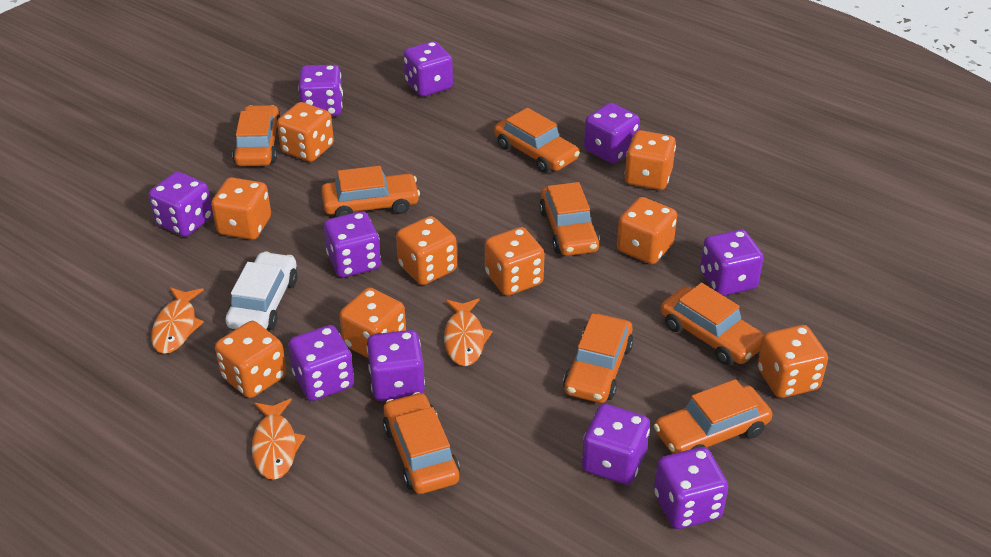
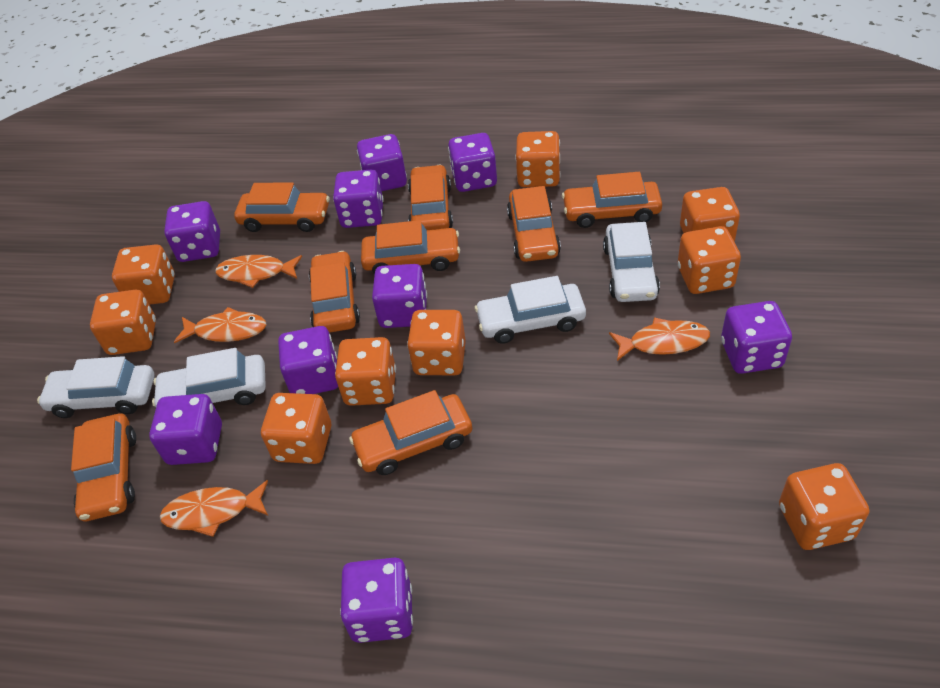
orange fish: [151,287,204,354] [252,399,306,480] [444,298,493,366] = 3 -> [159,480,268,537] [174,307,267,343] [215,255,302,288] [609,317,710,361] = 4
purple dice: [149,172,213,237] [288,325,354,401] [298,65,343,116] [324,211,381,278] [366,330,425,401] [403,41,453,97] [582,404,650,485] [584,103,640,163] [654,447,728,529] [700,229,764,296] = 10 -> [149,394,222,465] [164,201,220,262] [278,326,338,394] [333,170,384,228] [340,558,413,643] [357,134,407,191] [372,264,427,328] [448,133,497,192] [721,301,792,374] = 9
white car: [225,251,297,330] = 1 -> [37,356,155,418] [152,348,266,407] [475,276,586,344] [603,222,660,302] = 4

